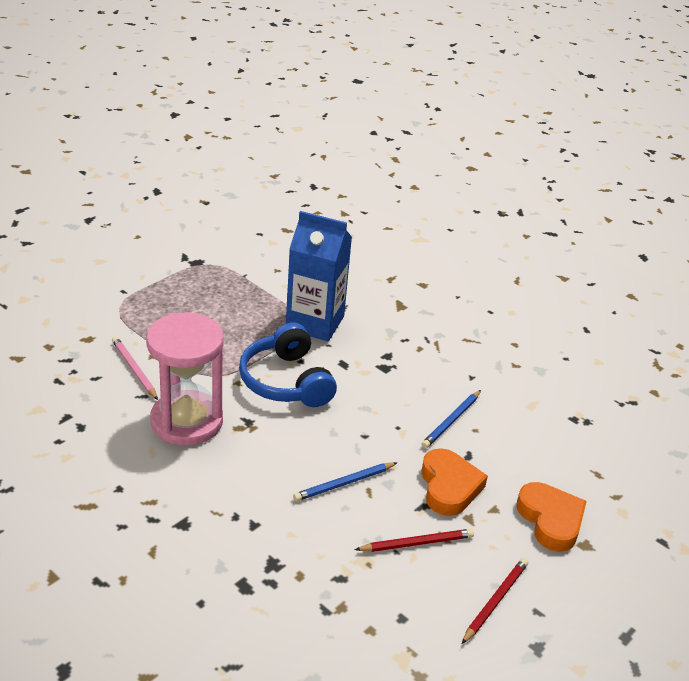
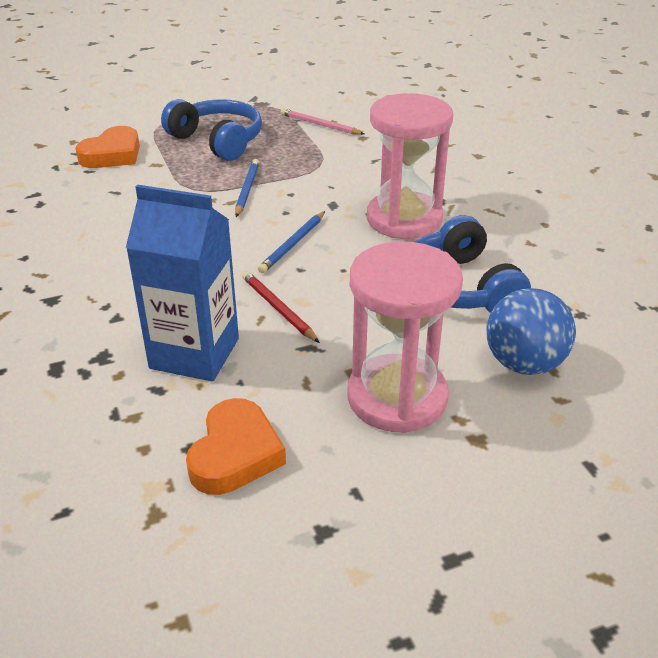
blue ball: none = 0 -> [487,288,576,375] = 1
blue headphones: [239,322,337,407] = 1 -> [161,99,262,161] [415,215,531,313] = 2
pink hourglass: [146,313,224,446] = 1 -> [347,241,463,433] [367,93,453,239] = 2
red pencil: [355,529,474,552] [462,558,528,644] = 2 -> [242,271,320,343] = 1

